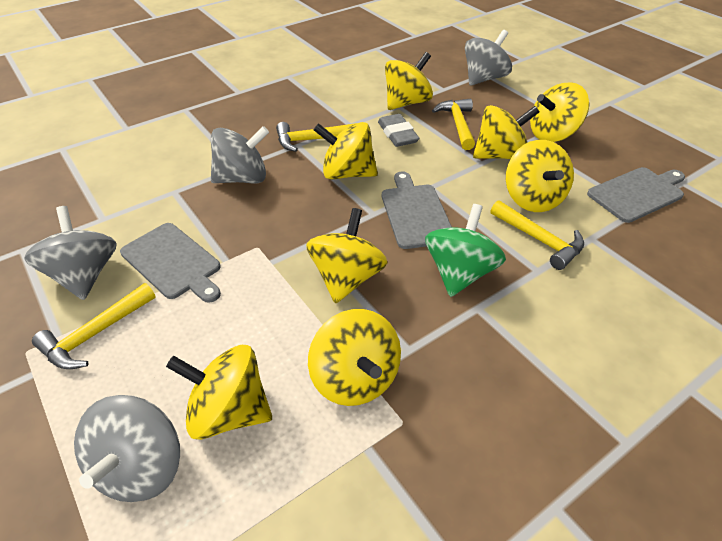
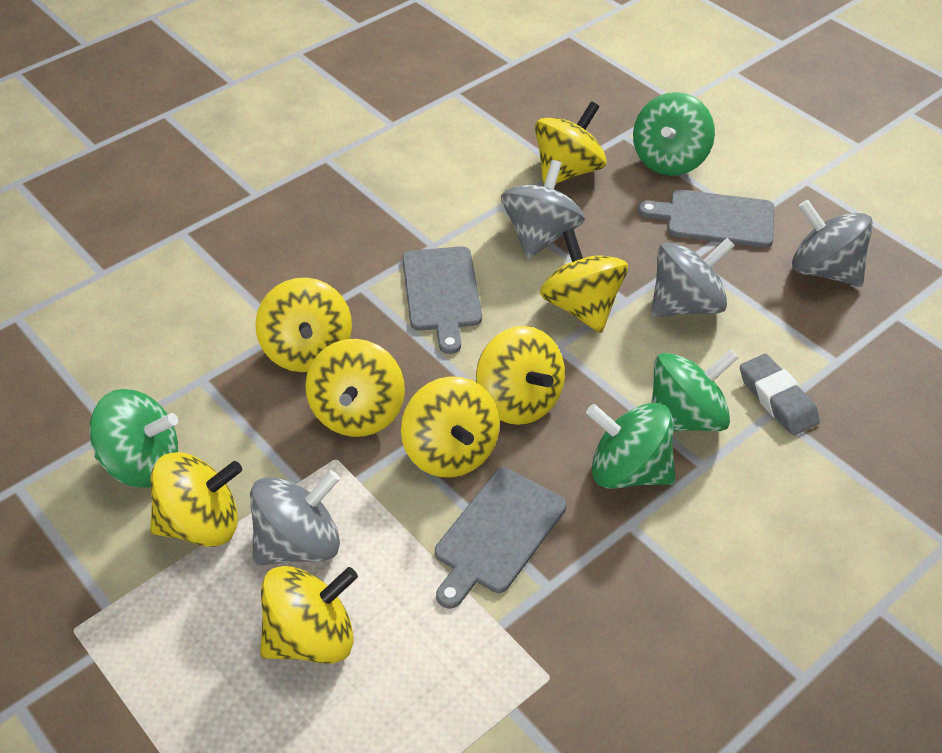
green spinning top: [425,204,506,297] = 1 -> [89,389,178,487] [586,403,676,489] [633,92,715,176] [651,349,739,432] = 4
yellow hammer: [32,283,156,369] [276,122,356,152] [432,98,475,150] [491,200,584,270] = 4 -> none = 0

